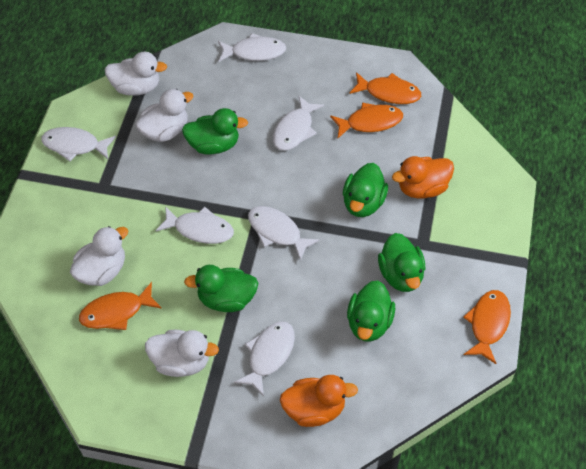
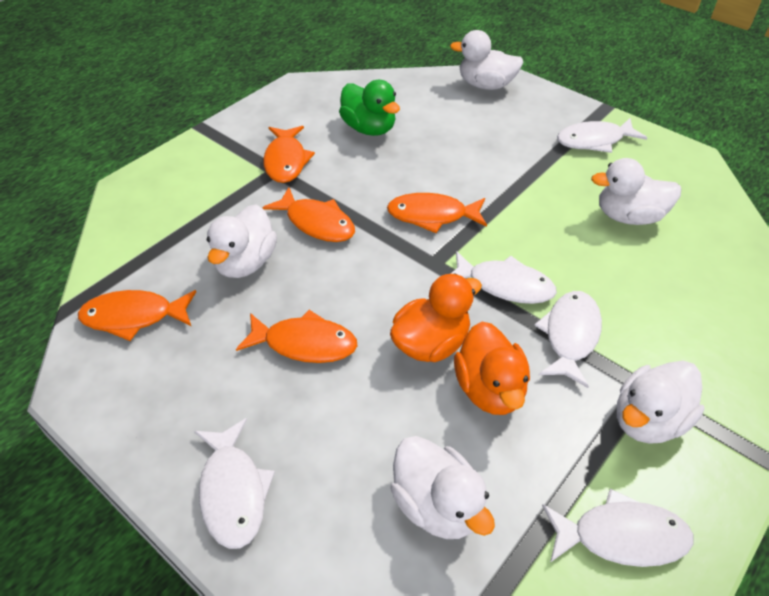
green duck: [182,108,248,155] [184,265,258,312] [343,163,388,217] [347,280,395,342] [378,233,425,292] = 5 -> [339,80,400,136] = 1
orange fish: [79,282,162,330] [330,102,403,138] [349,72,421,104] [463,290,511,364] = 4 -> [78,290,196,341] [236,310,357,363] [262,187,355,242] [263,126,315,183] [387,193,487,233] = 5
white duck: [70,226,128,286] [105,52,167,96] [135,89,194,142] [145,330,219,377] = 4 -> [207,205,277,278] [390,436,495,539] [450,30,523,90] [591,158,681,225] [617,361,705,444] = 5
white fish: [41,127,116,161] [155,207,234,244] [218,33,286,62] [234,321,295,397] [248,206,320,261] [273,96,324,151] = 6 -> [194,418,275,549] [451,251,557,304] [534,291,602,388] [542,489,693,567] [557,118,647,153] = 5

